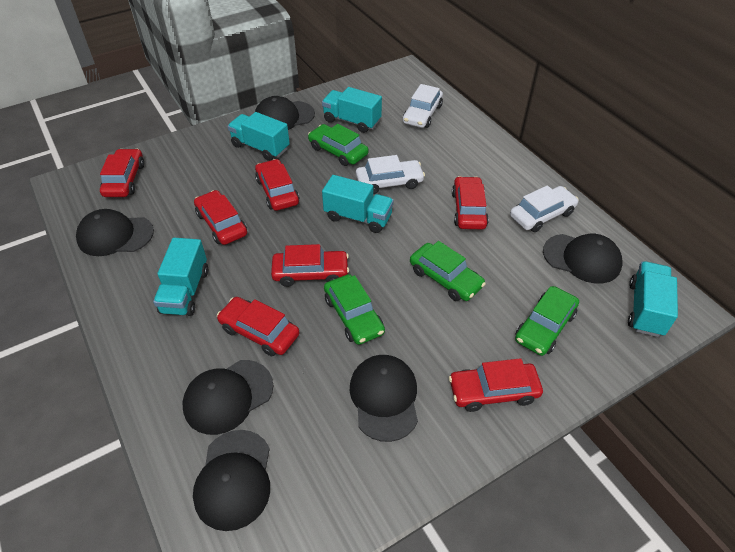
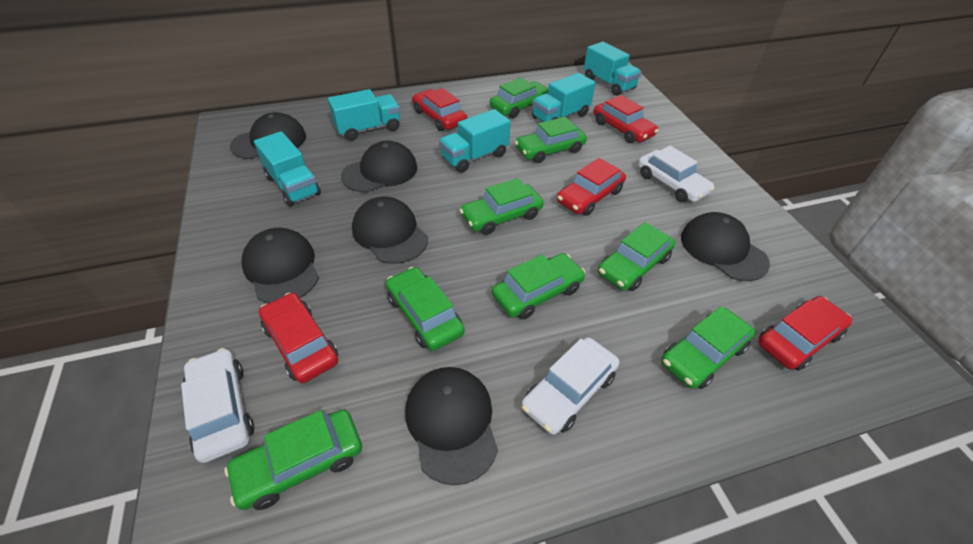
green car: [308,124,368,166] [324,274,385,345] [410,241,486,301] [515,286,579,356] = 4 -> [224,409,362,510] [386,267,465,351] [460,178,544,235] [490,78,549,118] [492,253,586,319] [515,117,587,163] [598,222,675,291] [661,306,755,389] = 8
red car: [100,149,144,197] [194,190,247,245] [217,297,300,356] [255,159,299,211] [271,244,349,287] [449,358,543,412] [452,176,489,229] = 7 -> [259,293,338,383] [412,88,467,131] [557,158,626,216] [594,95,659,143] [758,296,853,371] = 5

